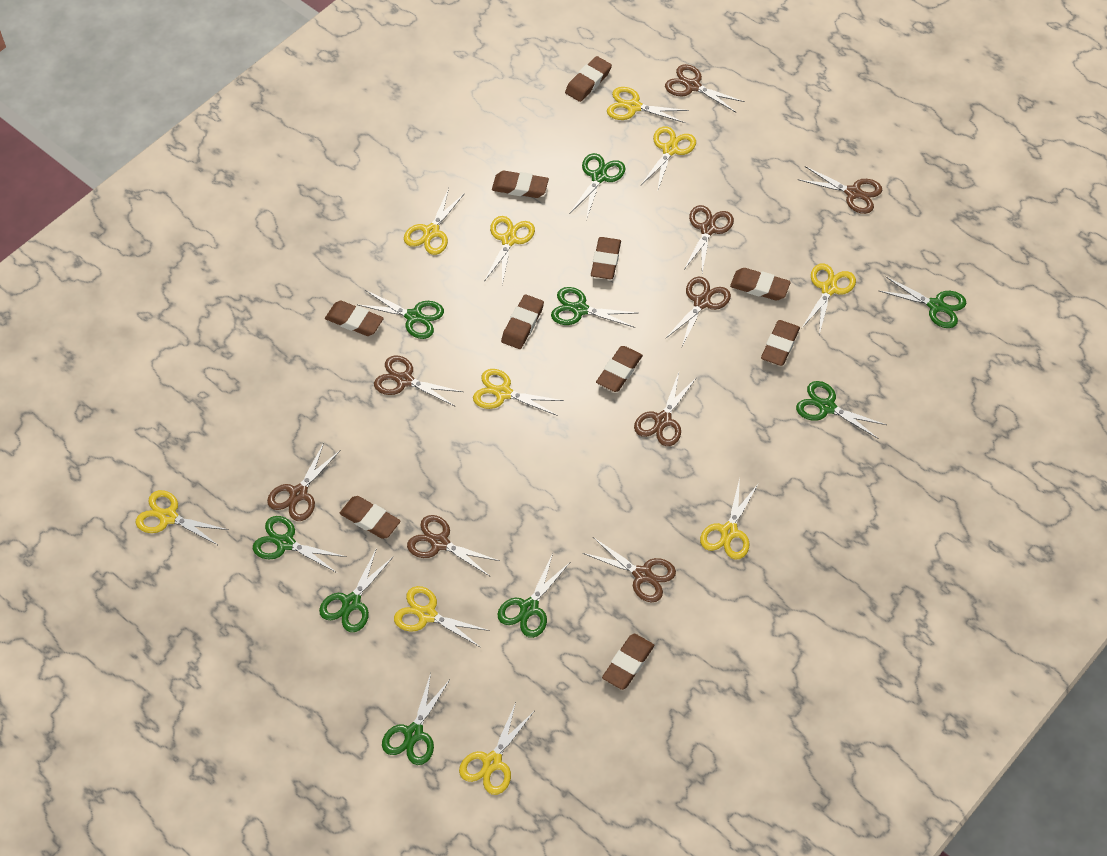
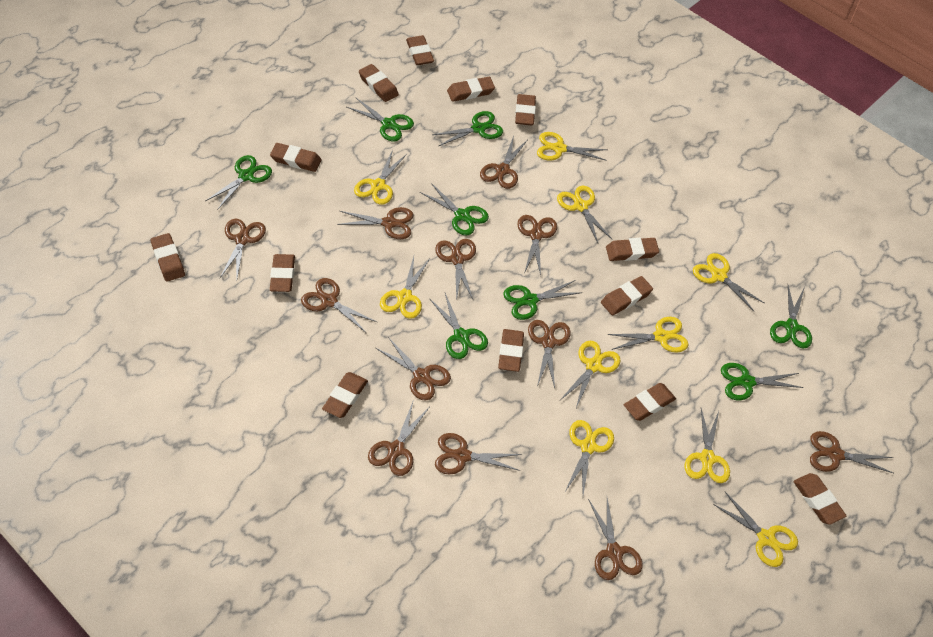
brown eraser: [325,301,384,336] [340,496,401,539] [492,171,549,198] [501,294,544,349] [565,56,612,102] [591,237,621,279] [596,346,643,392] [602,634,654,690] [730,268,791,301] [761,320,800,366] = 10 -> [150,233,185,282] [270,143,321,172] [270,254,295,292] [322,372,368,418] [359,64,399,102] [406,35,434,65] [447,77,495,102] [498,329,524,372] [515,94,536,125] [601,276,653,315] [606,238,659,261] [624,383,676,421] [793,473,847,525] = 13
brown scissors: [267,443,341,521] [374,356,463,407] [407,515,500,576] [583,537,676,602] [634,372,697,446] [665,64,745,112] [665,277,731,346] [685,205,734,273] [798,166,882,214] = 9 -> [220,219,266,278] [301,278,377,332] [337,207,414,239] [368,402,429,476] [376,337,451,400] [435,239,476,301] [435,433,522,474] [480,136,527,189] [517,215,557,275] [528,320,570,388] [588,498,643,580] [810,431,893,473] = 12
green scissors: [253,516,347,573] [319,548,394,632] [358,290,444,339] [382,673,450,765] [497,554,570,638] [551,287,637,328] [569,153,625,220] [796,381,886,439] [879,276,967,328] = 9 -> [205,155,272,209] [347,98,414,141] [420,183,489,235] [429,293,488,359] [432,111,503,146] [503,280,583,320] [721,363,804,400] [770,285,812,349] = 8

